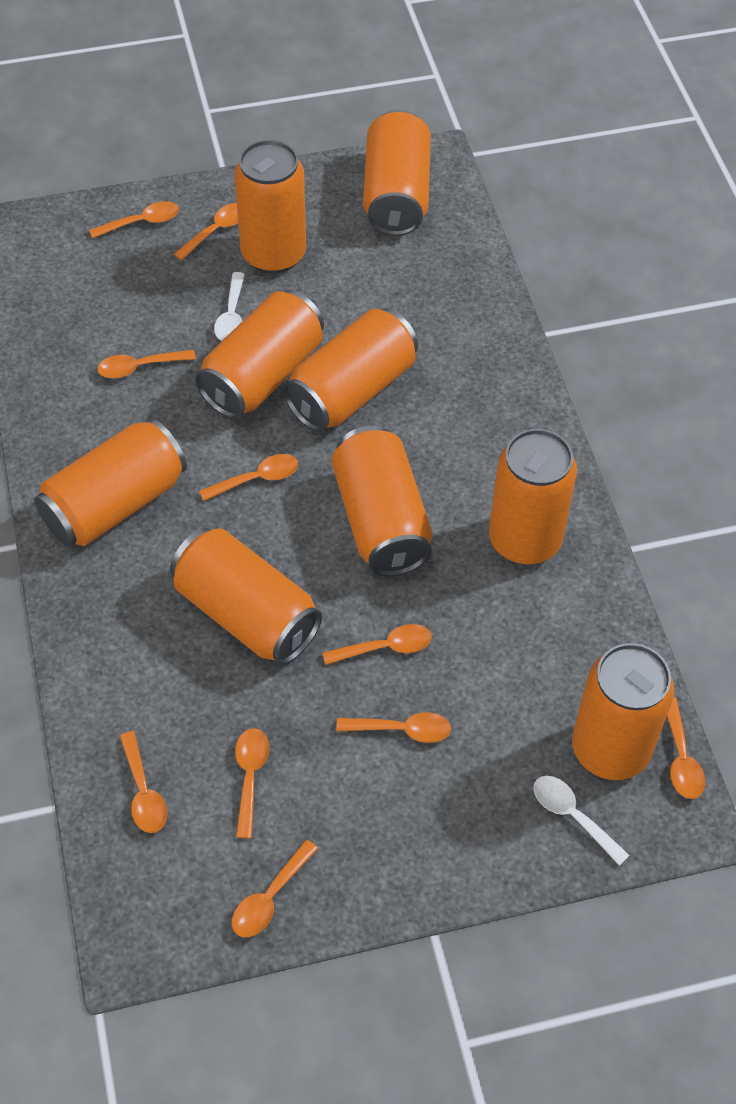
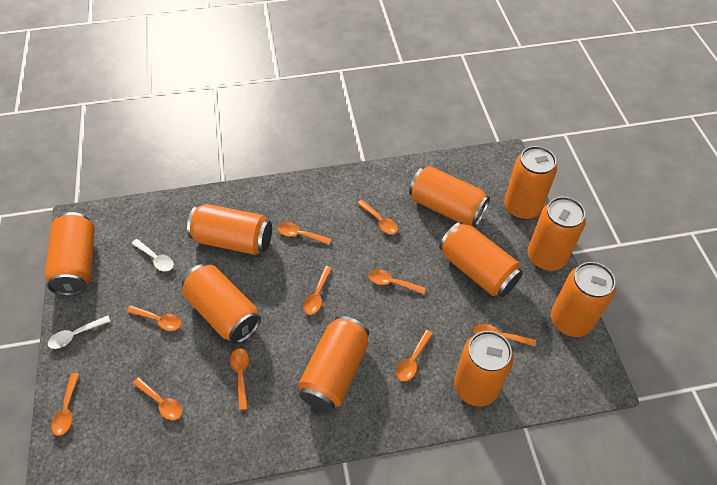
orange can: [34,419,187,547] [170,528,322,665] [195,290,324,419] [235,140,306,274] [283,308,418,432] [332,425,432,577] [363,110,431,236] [489,429,577,565] [572,643,674,780] = 9 -> [45,212,95,296] [182,264,261,344] [187,204,272,255] [298,316,369,412] [409,166,490,227] [439,222,523,297] [454,331,513,406] [504,146,557,220] [528,197,586,271] [551,262,615,337] = 10

